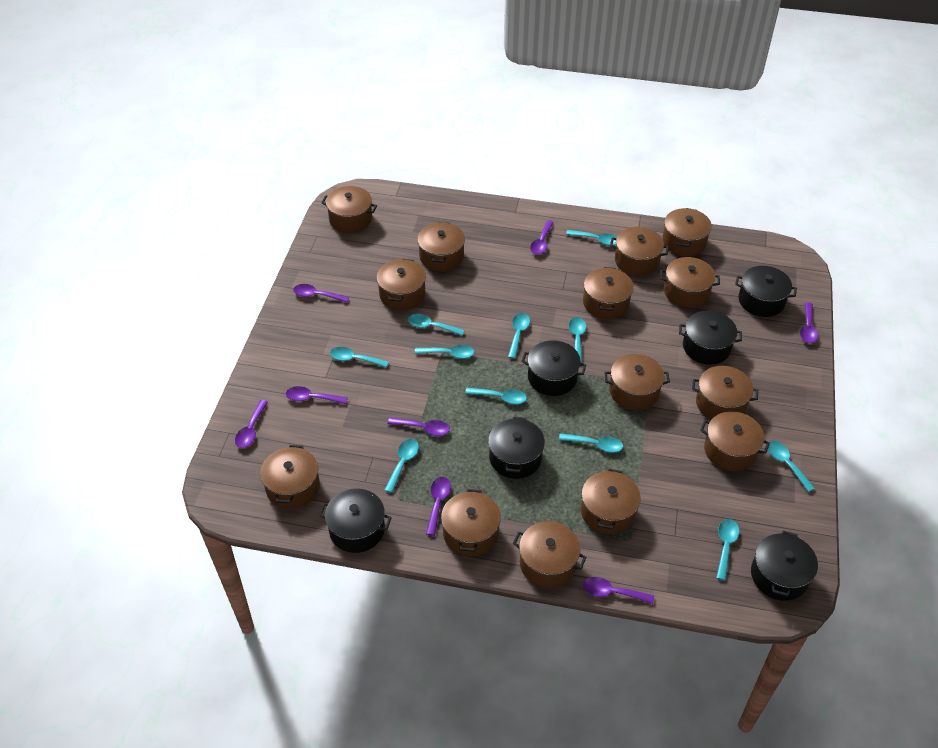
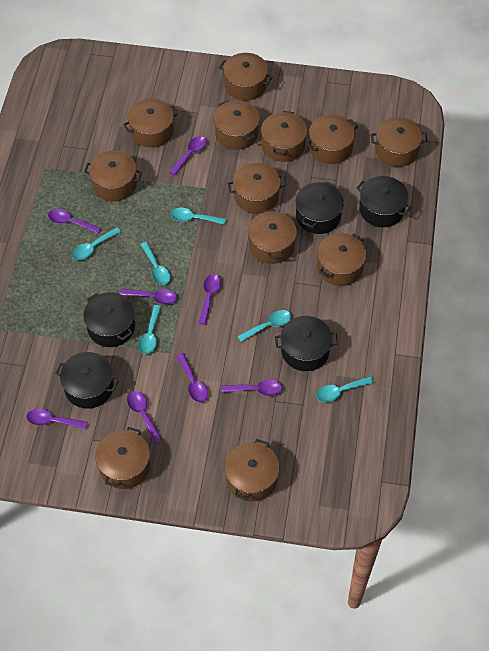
black pot: [319,488,392,553] [488,416,545,479] [521,340,586,396] [679,311,742,365] [735,266,797,317] [751,530,818,601] = 6 -> [55,352,119,409] [83,292,135,347] [275,316,338,371] [296,181,344,234] [357,176,411,227] = 5
brown pot: [260,445,320,509] [321,186,377,233] [377,259,426,310] [417,222,465,271] [441,489,501,556] [513,521,587,588] [581,469,641,535] [583,267,634,319] [604,354,670,410] [610,227,669,276] [660,257,720,308] [662,208,712,256] [692,366,758,420] [700,411,770,471] = 14 -> [84,151,142,201] [95,427,150,489] [123,98,178,148] [214,100,260,150] [219,53,272,100] [224,439,279,502] [228,163,286,214] [248,209,297,264] [261,111,307,162] [306,114,358,164] [317,233,367,286] [371,117,428,167] = 12
turquoise spoon: [330,347,389,368] [385,439,419,493] [408,314,465,336] [415,345,475,359] [465,388,527,404] [508,313,530,359] [559,433,623,453] [566,230,617,246] [569,317,586,363] [716,519,739,581] [768,441,815,492] = 11 -> [72,227,121,260] [138,305,161,354] [140,242,170,285] [170,208,226,225] [238,310,292,342] [316,376,374,402] = 6

